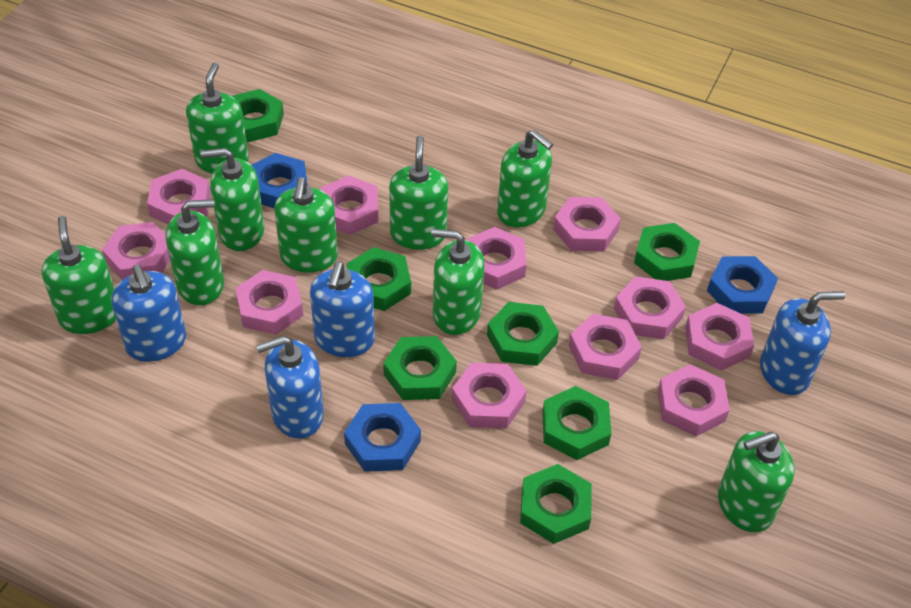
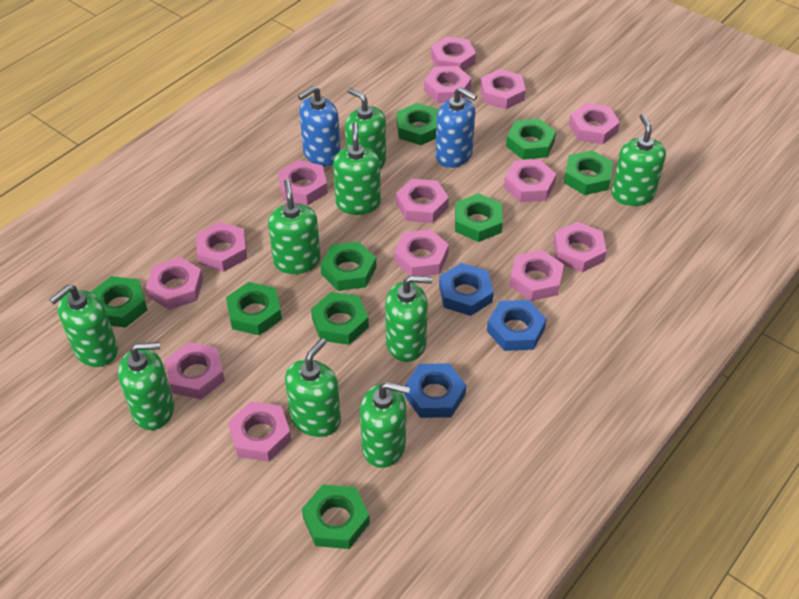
blue soap dispenser: [111,264,186,362] [256,336,324,439] [310,262,375,357] [760,291,845,395] = 4 -> [298,86,340,166] [436,87,477,168] = 2
green nut: [232,89,284,142] [347,247,411,311] [383,336,457,400] [487,302,559,366] [520,464,592,544] [542,386,612,460] [634,223,700,281] = 7 -> [91,276,147,328] [226,282,282,335] [302,484,370,549] [311,292,369,345] [320,242,376,291] [397,103,439,145] [455,193,503,242] [506,118,556,160] [564,150,613,195] = 9
pink nut: [102,222,170,280] [147,169,211,224] [235,270,303,335] [321,176,379,235] [452,363,527,428] [466,227,527,290] [553,197,621,252] [569,314,642,380] [614,276,686,339] [658,364,730,436] [685,303,754,370] = 11 -> [146,257,203,310] [165,342,225,399] [196,222,247,272] [228,401,291,462] [278,160,328,206] [394,229,449,276] [396,179,449,223] [424,66,471,103] [431,36,476,71] [480,69,526,109] [504,159,556,202] [509,250,564,301] [553,222,607,272] [569,103,620,144] = 14

